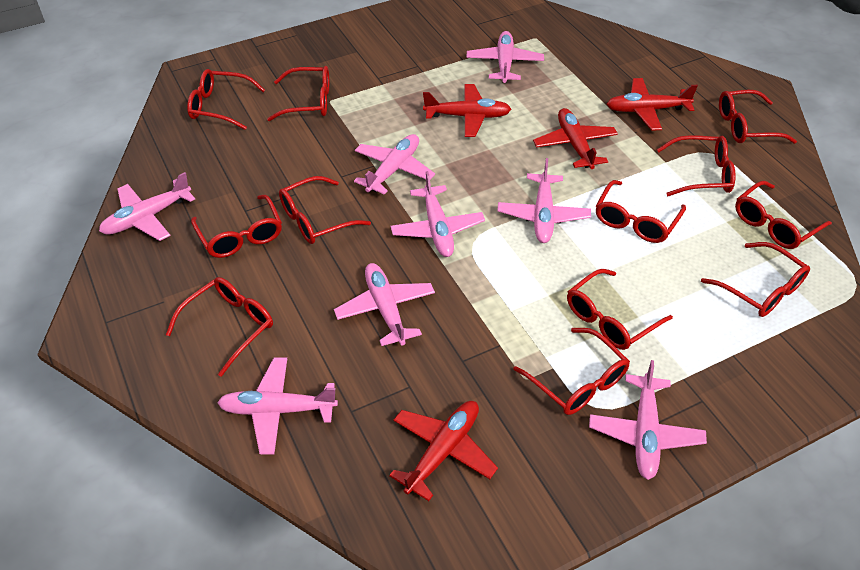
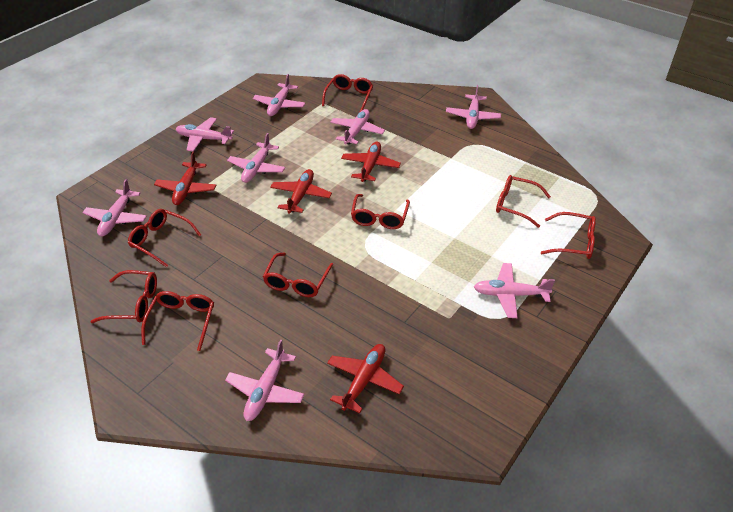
red glasses: [166,277,273,377] [187,69,265,130] [191,195,282,258] [267,66,329,121] [279,176,371,244] [513,328,630,415] [567,269,673,350] [596,180,686,243] [657,135,736,196] [701,242,810,317] [719,90,797,144] [735,181,832,249] = 12 -> [90,270,157,323] [128,209,201,268] [141,291,214,351] [263,252,333,297] [322,74,373,112] [351,194,410,229] [496,175,551,228] [541,212,596,259] = 8

